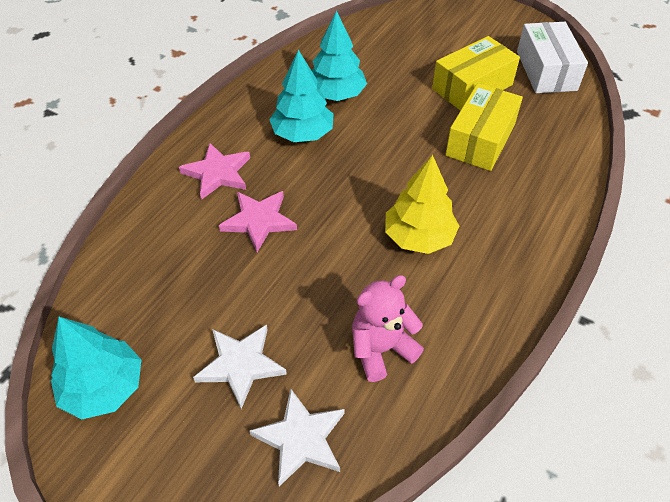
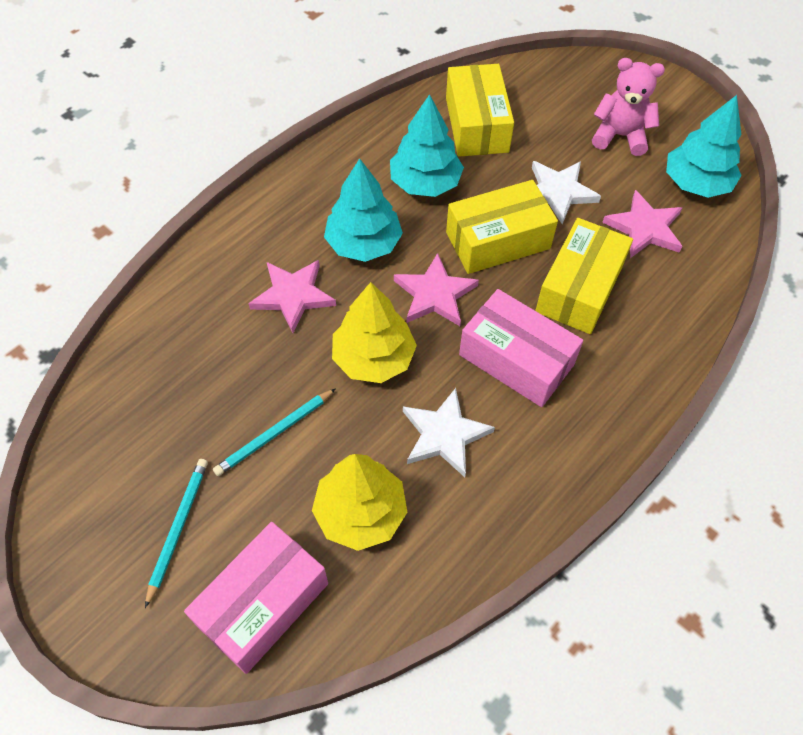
pink box: none = 0 -> [184,522,328,674] [459,289,583,407] = 2
pink star: [179,143,250,200] [219,191,297,252] = 2 -> [248,260,336,333] [394,253,479,326] [602,190,683,258] = 3
turquoise pencil: none = 0 -> [145,459,208,608] [213,388,336,476] = 2
white box: [517,22,588,93] = 1 -> none = 0
yellow box: [432,36,520,111] [445,83,523,171] = 2 -> [446,64,514,157] [446,180,558,274] [535,218,633,334] = 3
yellow tree: [385,155,459,254] = 1 -> [312,454,407,551] [332,282,417,383] = 2

